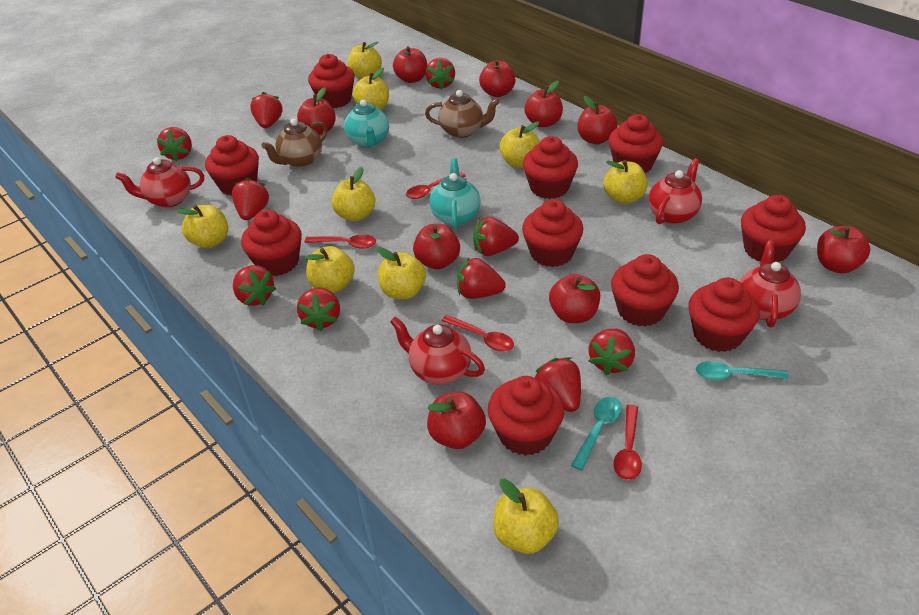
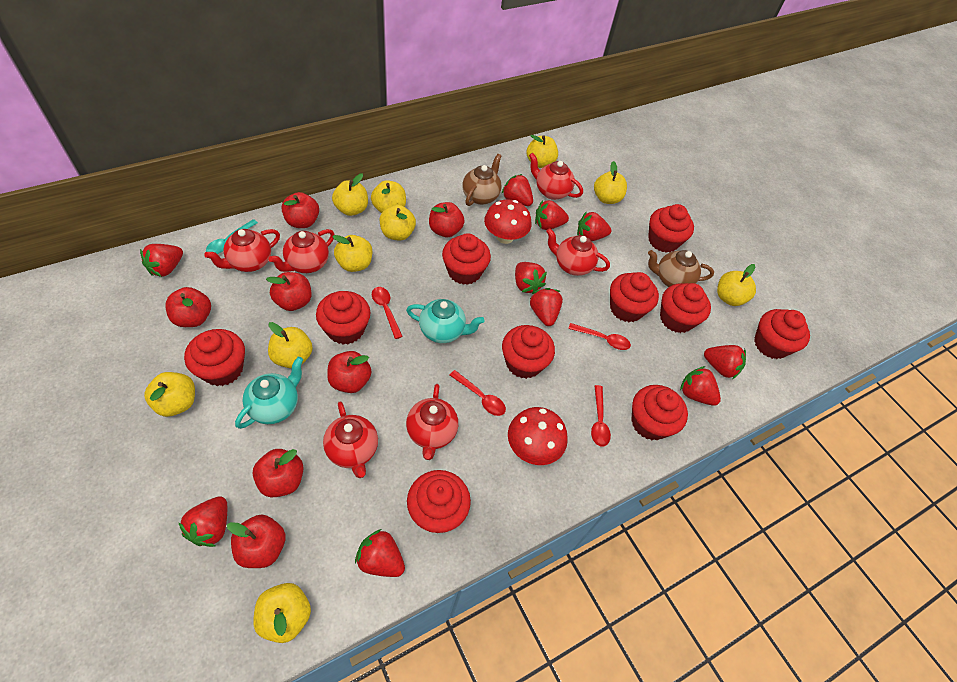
red apple: [297,87,336,135] [393,46,427,83] [413,224,460,269] [427,392,486,449] [479,59,516,97] [524,81,563,127] [549,274,600,323] [577,96,617,144] [817,226,870,273] = 9 -> [166,287,211,327] [227,515,286,568] [252,449,304,497] [266,272,311,311] [281,192,319,228] [327,351,371,393] [429,202,465,237] = 7
red mushroom: none = 0 -> [484,199,531,244] [508,407,568,465] = 2
red teapot: [115,157,204,208] [390,317,485,384] [649,158,702,224] [740,240,801,327] = 4 -> [204,229,280,272] [269,229,335,273] [323,401,378,478] [406,384,458,460] [529,153,583,200] [546,228,610,276] = 6
turquoise spoon: [571,397,622,471] [696,361,789,380] = 2 -> [206,219,258,254] = 1
yellow apple: [176,205,228,248] [305,246,355,293] [331,167,376,221] [347,41,382,79] [353,67,389,110] [377,247,426,299] [493,479,559,554] [499,122,540,168] [603,160,648,204] = 9 -> [144,372,195,417] [253,583,311,643] [268,322,313,368] [332,173,368,216] [332,235,372,272] [371,180,406,213] [380,205,416,241] [527,135,558,168] [594,161,627,204] [717,264,756,306] = 10

